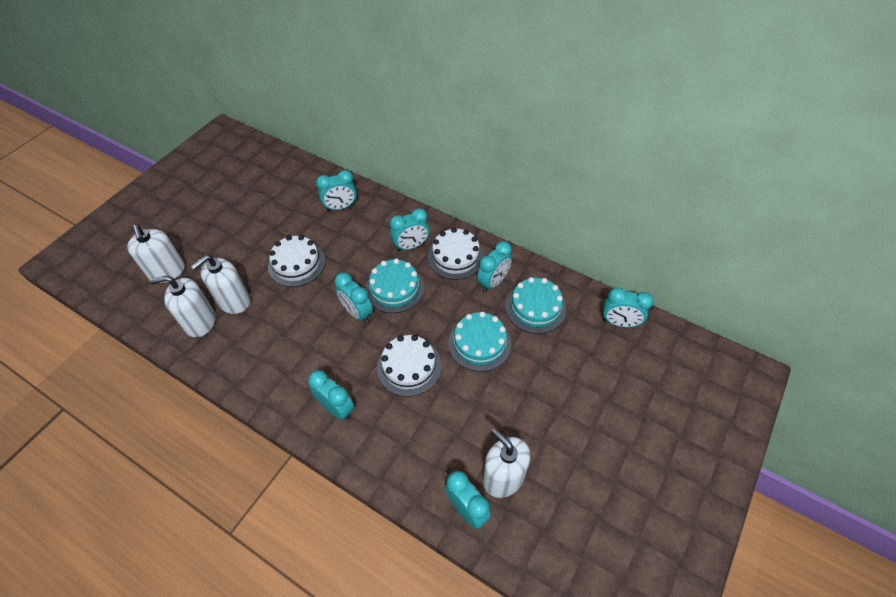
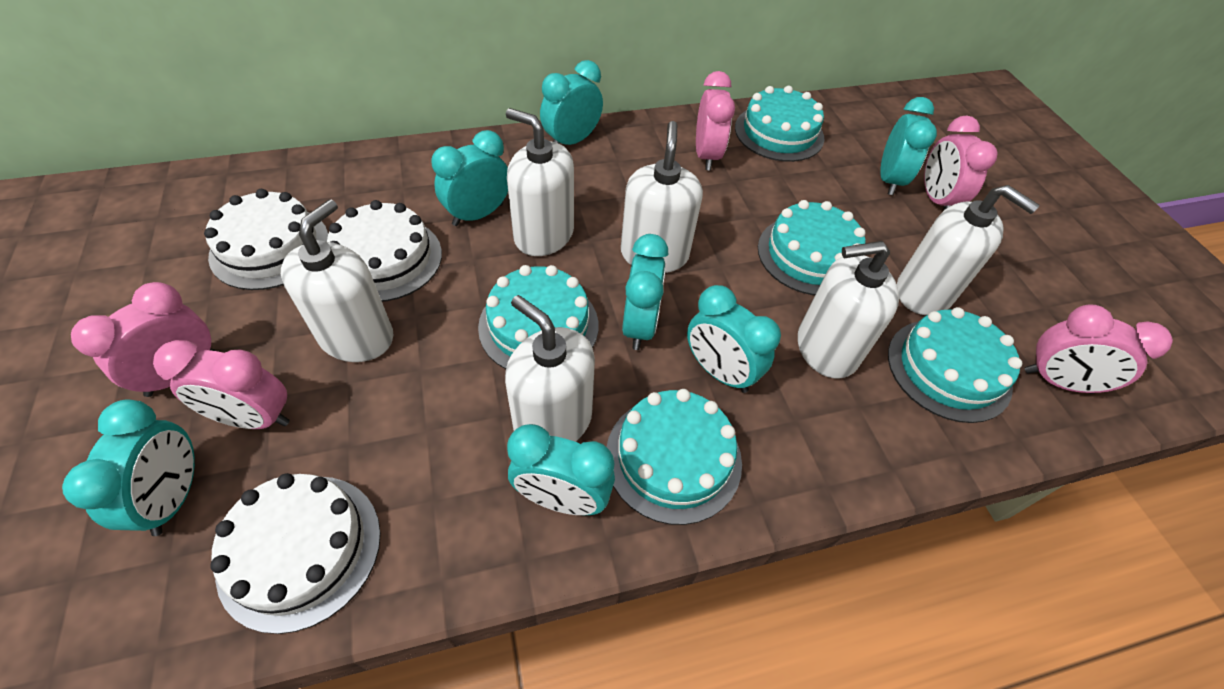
pink clock: none = 0 -> [71,282,215,397] [153,340,290,429] [696,71,735,170] [924,115,997,211] [1025,304,1173,394] = 5
turquoise cake: [366,258,424,313] [448,311,511,372] [505,277,566,334] = 3 -> [478,265,599,369] [607,389,742,525] [735,86,824,162] [758,200,866,295] [888,307,1022,423] = 5
white soap dispenser: [127,225,185,283] [149,276,215,338] [191,255,250,314] [483,428,530,498] = 4 -> [281,199,393,362] [505,295,595,442] [506,108,574,256] [621,121,703,273] [798,241,899,379] [897,185,1040,315] = 6

